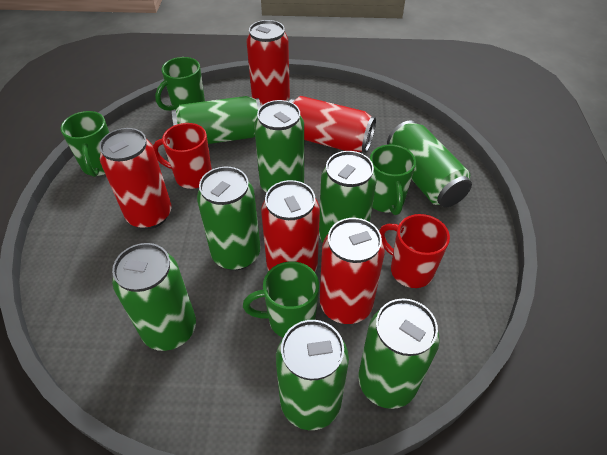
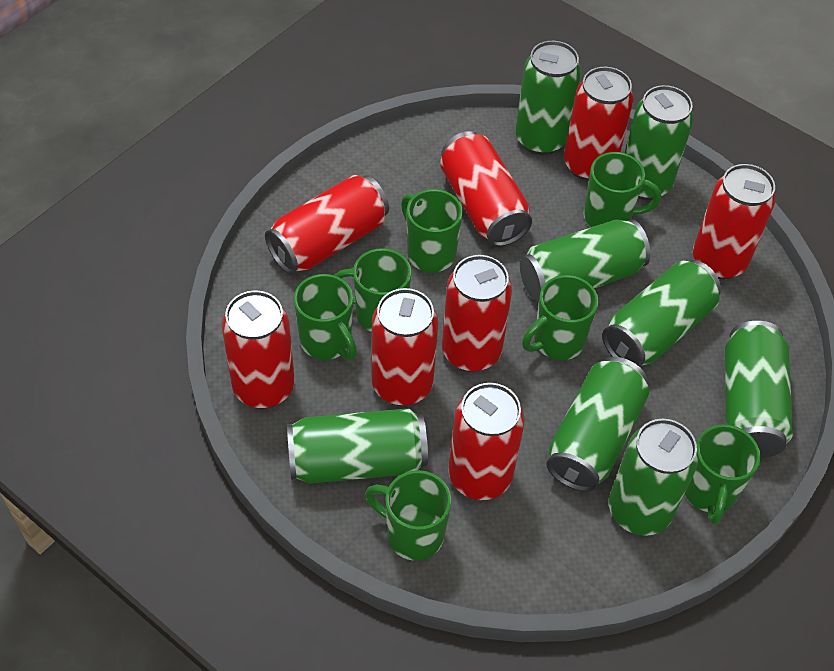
green mug: [61,111,109,177] [155,57,205,111] [243,261,319,337] [370,145,416,215] = 4 -> [294,274,357,360] [334,248,412,332] [365,470,452,561] [401,189,463,272] [522,275,599,360] [584,152,661,227] [685,424,761,524] = 7
red can: [99,128,171,229] [247,20,290,106] [261,180,320,272] [289,96,376,153] [320,218,385,324] = 5 -> [222,291,295,408] [265,175,389,274] [371,288,438,406] [440,131,532,247] [442,255,512,372] [448,383,525,500] [564,67,634,181] [693,164,775,279] = 8
red mug: [153,123,212,189] [379,214,450,288] = 2 -> none = 0

